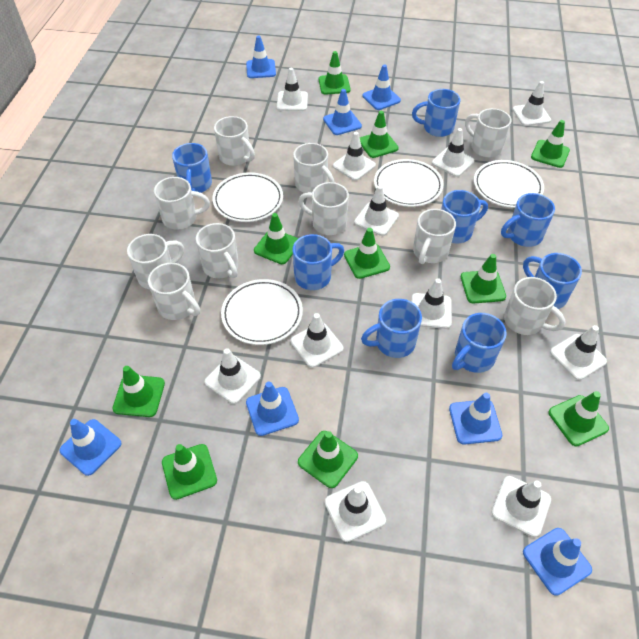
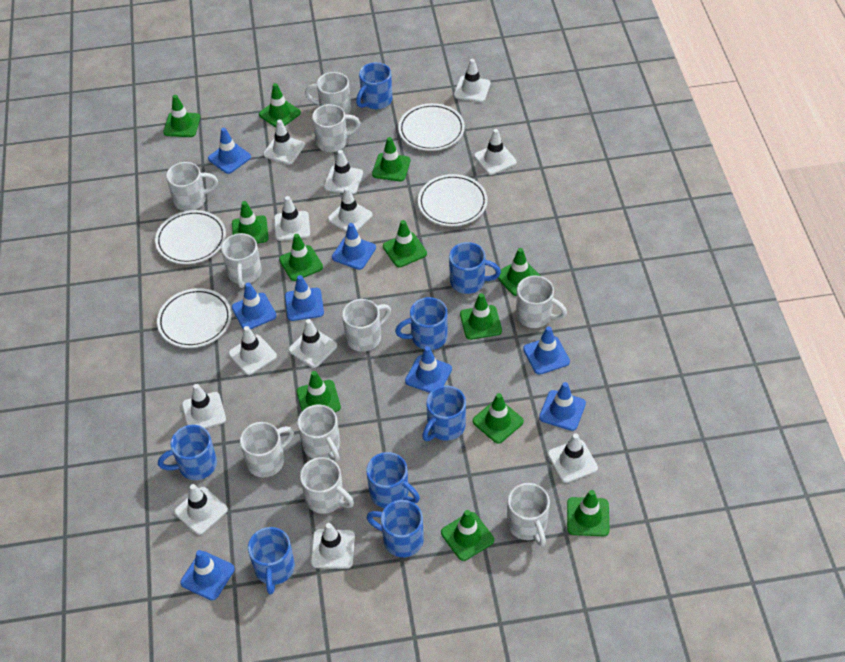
blue traffic cone: [59,419,122,476] [246,36,276,78] [246,382,299,436] [323,89,362,135] [362,64,401,110] [449,393,502,445] [523,528,592,596] = 7 -> [180,550,235,600] [208,128,251,174] [232,282,277,330] [285,275,324,321] [332,223,376,270] [405,346,452,393] [523,326,570,375] [539,382,586,431] = 8
green traffic cone: [112,366,165,417] [162,444,217,500] [254,213,299,264] [298,431,358,488] [319,51,351,95] [344,228,390,279] [360,111,399,158] [461,254,506,303] [531,120,570,168] [548,391,609,446] = 10 -> [163,95,200,137] [232,201,268,243] [259,83,301,128] [279,234,323,281] [297,371,341,412] [372,137,410,181] [383,220,427,268] [441,510,494,561] [460,293,502,340] [473,393,524,444] [497,248,540,296] [567,490,609,536] = 12
white traffic cone: [205,348,261,404] [277,68,308,111] [291,313,343,368] [325,481,386,542] [333,132,376,181] [354,185,399,236] [411,278,452,329] [432,128,474,177] [492,476,551,537] [512,81,551,126] [550,325,607,380] = 11 -> [174,484,228,535] [182,384,226,429] [229,326,277,375] [263,119,305,165] [274,196,310,241] [289,319,337,368] [311,523,355,569] [324,150,363,195] [328,187,373,232] [454,59,491,102] [474,129,516,175] [548,433,598,483] = 12

